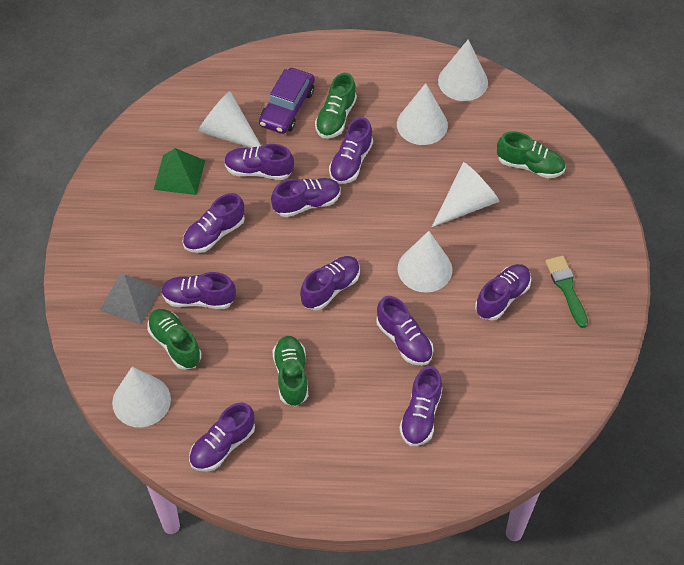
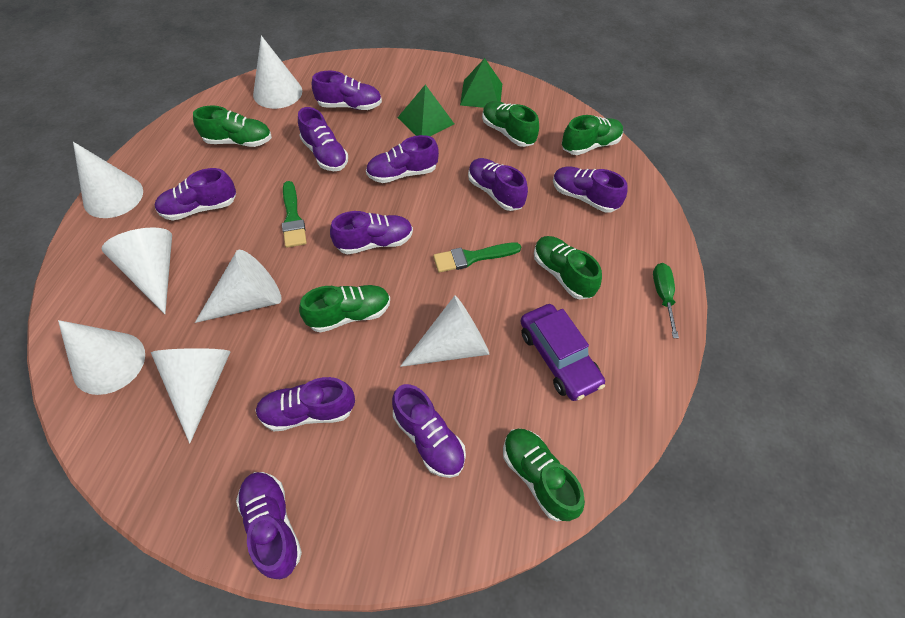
green brush: [545,256,588,328] = 1 -> [282,181,307,248] [433,243,521,273] = 2
green pyramid: [154,148,205,195] = 1 -> [397,85,454,136] [460,58,502,108] = 2
green screwdriver: none = 0 -> [653,263,679,338] = 1
green shoe: [147,309,201,370] [272,336,308,407] [315,73,357,138] [497,131,565,178] = 4 -> [193,106,272,147] [299,285,390,333] [482,101,539,147] [503,429,585,521] [534,236,602,299] [562,115,623,155] = 6
grey pyramid: [100,274,161,325] = 1 -> none = 0
white cone: [112,367,171,428] [198,91,261,148] [397,83,448,145] [398,231,452,293] [432,162,499,227] [438,39,488,101] = 6 -> [58,320,145,395] [73,142,143,218] [102,227,172,314] [151,348,231,444] [195,250,282,323] [253,36,302,109] [400,295,489,367] = 7

